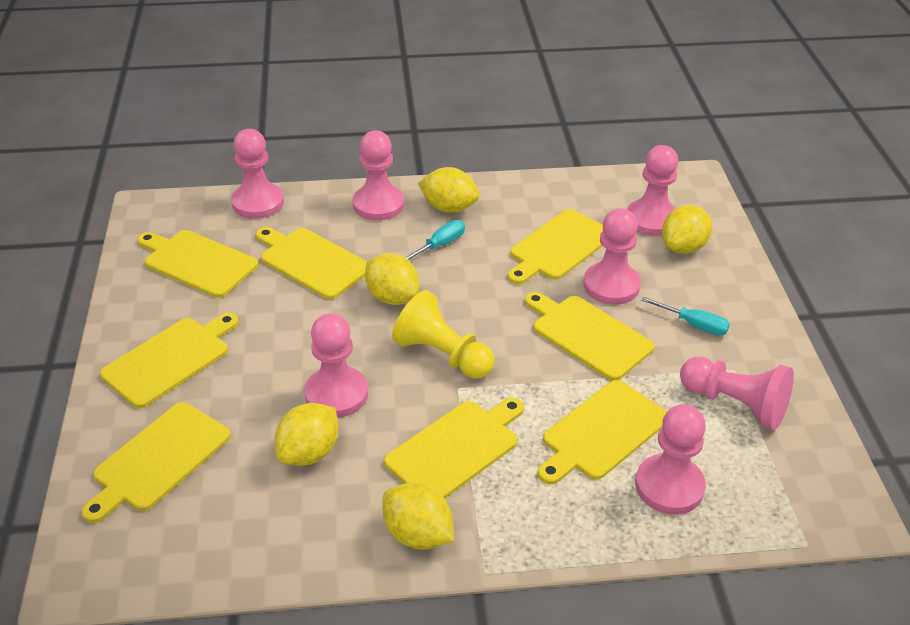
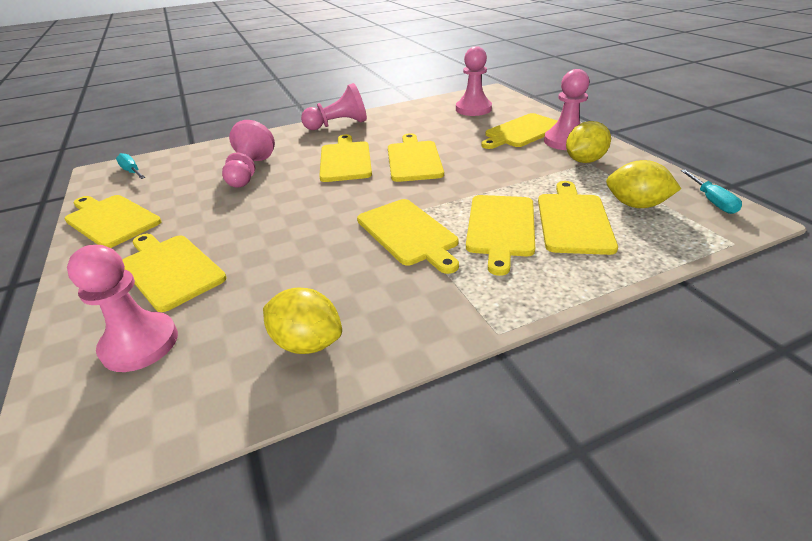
pink pawn: [231,129,284,219] [304,313,368,418] [352,131,404,221] [583,208,641,305] [627,145,678,236] [635,404,706,514] [680,357,794,431] = 7 -> [67,245,178,372] [222,120,275,187] [301,83,367,130] [456,46,492,116] [544,69,589,150] = 5
yellow lemon: [275,403,338,466] [365,253,419,305] [382,483,454,550] [418,167,480,213] [662,205,712,254] = 5 -> [263,288,342,354] [566,121,611,163] [606,160,681,208] = 3
yellow pawn: [392,290,495,379] = 1 -> none = 0

